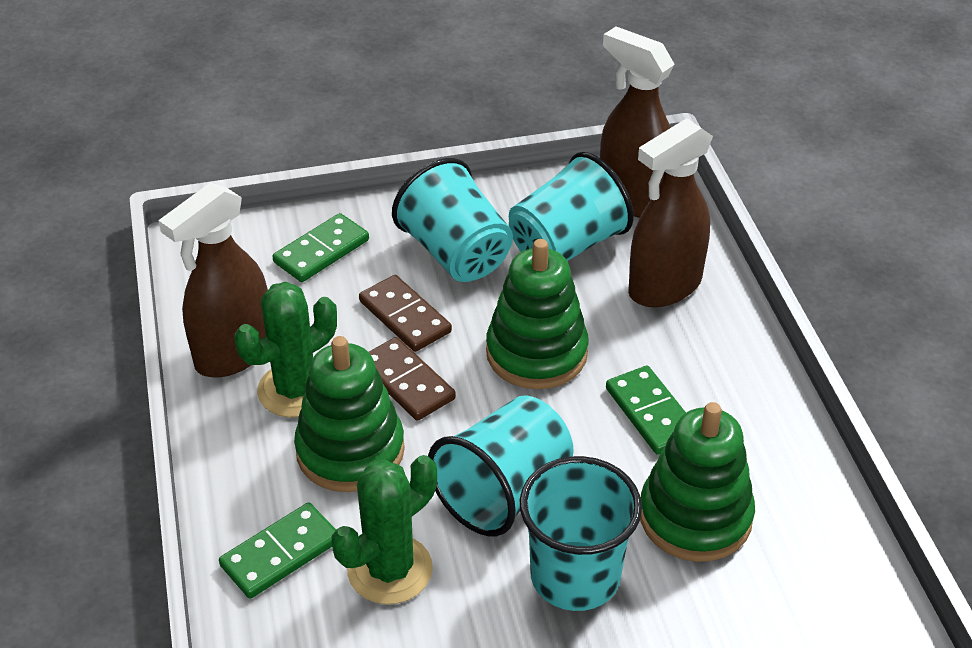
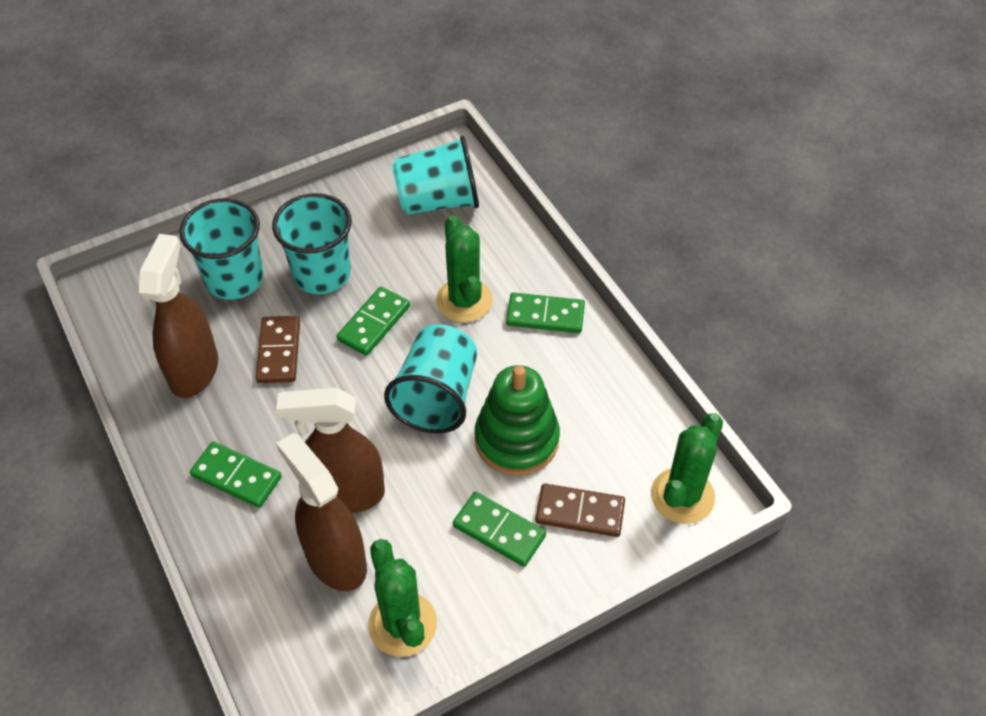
green cactus: [234,282,337,418] [332,455,437,605] = 2 -> [368,539,437,657] [436,215,493,323] [651,413,723,524] = 3
green domino: [219,503,336,599] [272,213,369,282] [606,366,686,455] = 3 -> [190,441,282,508] [337,287,410,356] [453,492,546,567] [506,292,585,333] = 4
green stacking toy: [294,336,405,492] [486,239,589,389] [640,402,755,562] = 3 -> [475,365,560,476] = 1

